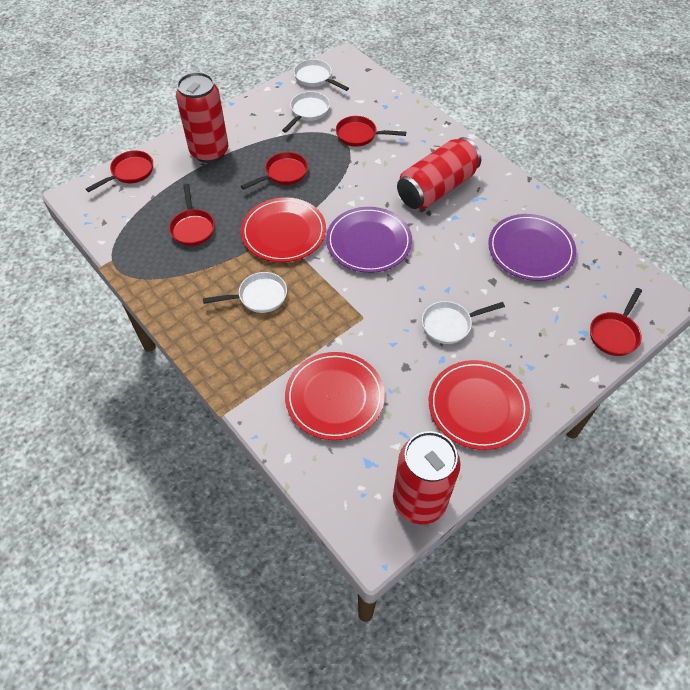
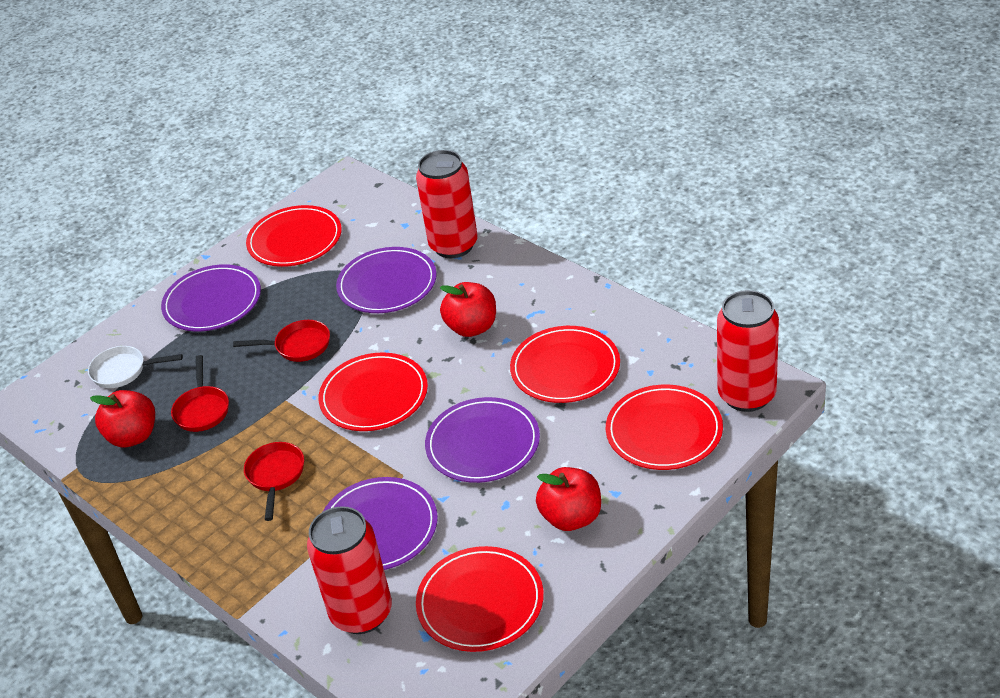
purple plate: [326,207,412,273] [488,214,576,281] = 2 -> [161,264,261,331] [323,477,438,570] [336,247,437,313] [425,397,540,483] = 4
red apple: none = 0 -> [90,390,155,447] [440,282,496,337] [536,467,601,531] = 3
red pan: [86,150,153,192] [169,184,215,246] [241,152,308,190] [336,116,406,147] [590,288,642,356] = 5 -> [171,355,229,432] [233,320,330,362] [244,442,304,521] = 3
red plate: [241,197,326,262] [285,352,385,440] [429,360,530,450] = 3 -> [246,205,342,267] [318,352,428,431] [416,546,544,652] [510,326,620,403] [606,384,723,470] = 5
white pan: [203,272,287,313] [282,91,330,133] [294,59,349,91] [422,301,505,344] = 4 -> [88,346,183,388] = 1

